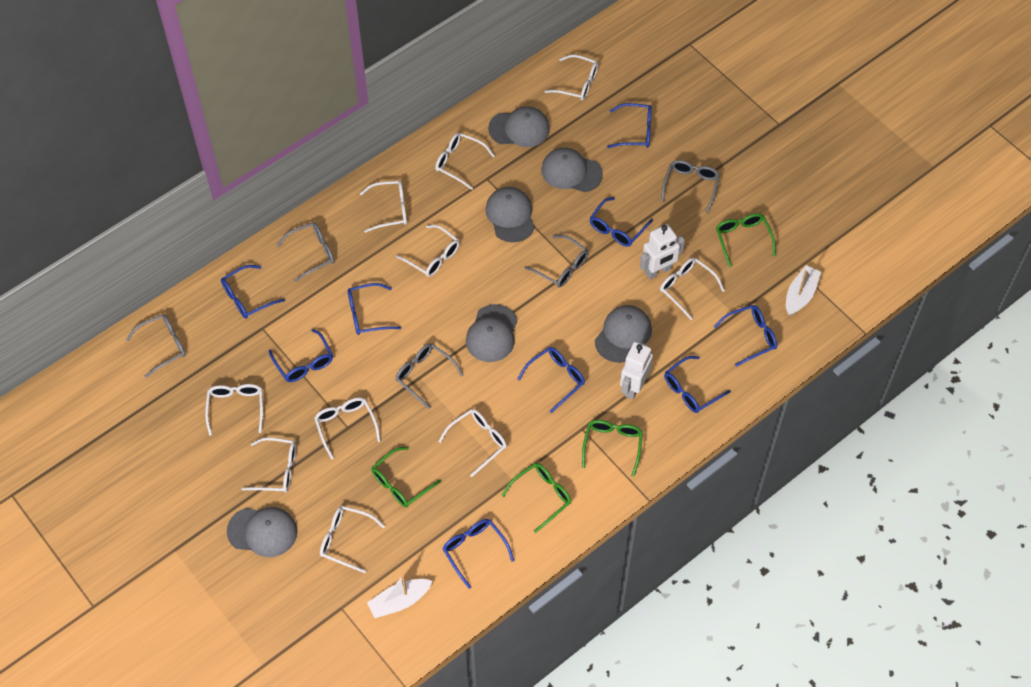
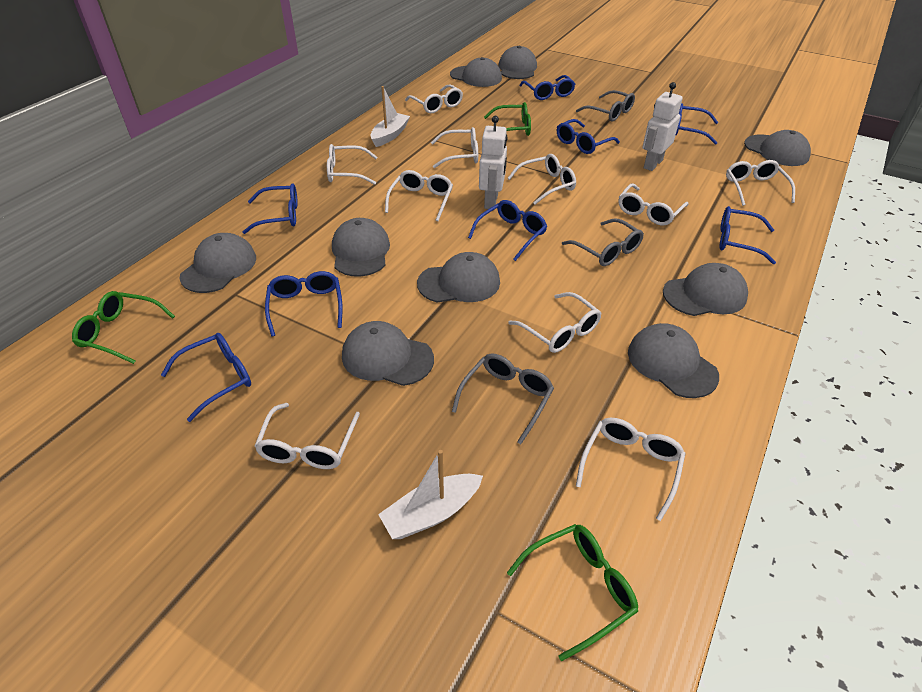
blue glasses: [221,265,285,319] [269,329,333,382] [347,283,401,335] [443,519,514,589] [517,347,585,413] [590,197,653,247] [607,103,652,148] [664,356,731,413] [714,305,777,367] = 9 -> [161,333,251,422] [242,183,298,234] [265,271,343,337] [468,200,547,261] [519,75,575,100] [557,119,620,154] [675,103,718,145] [719,206,776,264] = 8
green glasses: [372,447,442,507] [502,463,572,533] [582,420,643,476] [716,213,776,267] = 4 -> [72,291,175,364] [484,102,531,136] [507,524,638,661] = 3
grey cap: [227,507,297,557] [466,304,518,362] [485,187,535,242] [488,106,550,147] [541,148,603,192] [595,305,652,363] = 6 -> [179,233,256,293] [332,218,390,277] [342,321,434,386] [417,252,500,303] [450,57,502,87] [498,46,537,79] [628,323,719,398] [663,263,748,316] [744,130,811,166] = 9
grey glasses: [126,314,186,378] [276,222,334,282] [396,343,464,409] [524,235,588,288] [661,160,720,213] = 5 -> [452,353,554,444] [562,218,644,266] [576,90,635,121] = 3

